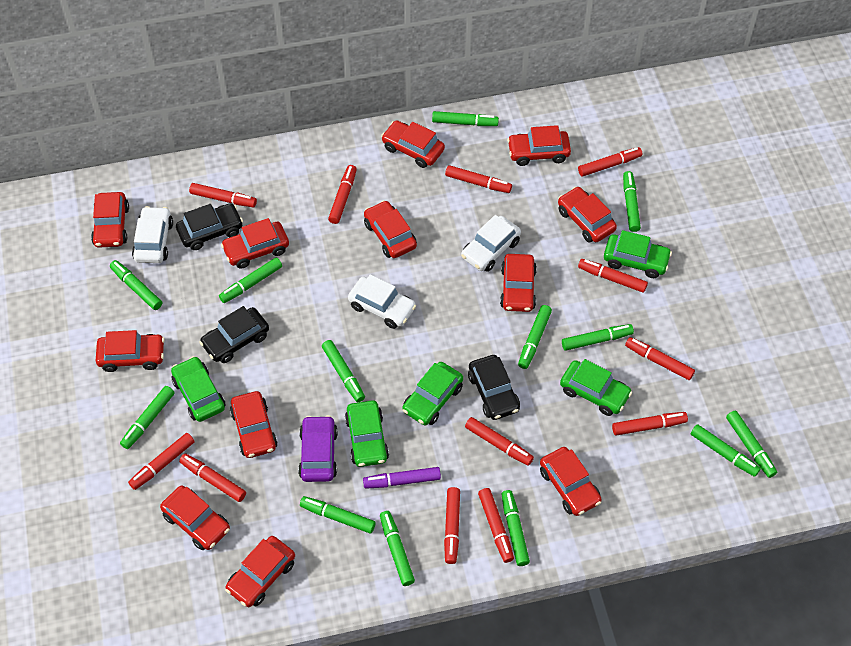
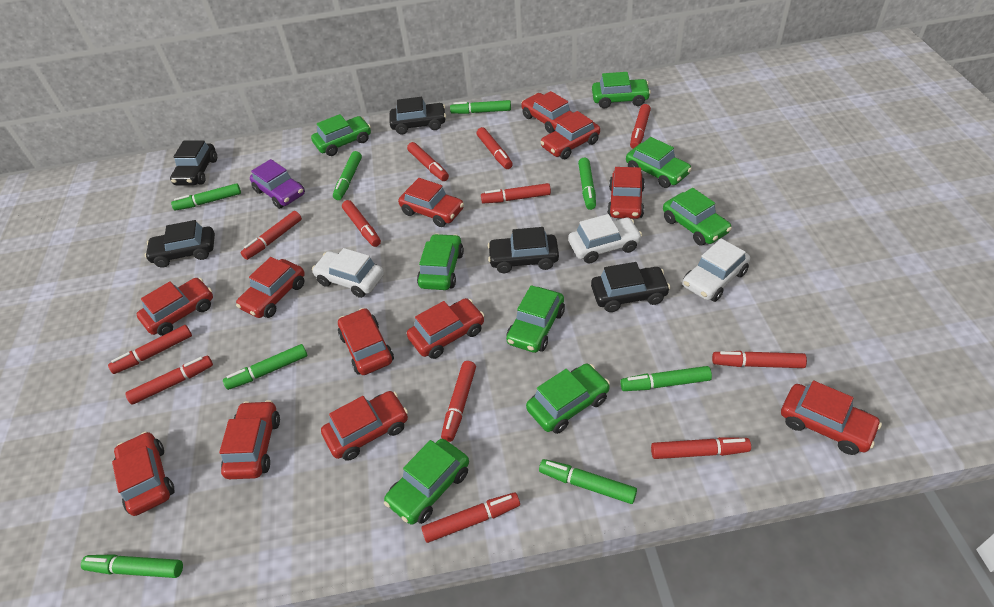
black car: [176,203,243,250] [199,306,269,363] [468,355,520,420] = 3 -> [145,220,215,268] [170,140,217,185] [390,97,446,135] [488,227,559,273] [591,262,670,312] = 5
green car: [171,356,226,422] [345,400,389,467] [402,362,463,425] [560,359,632,416] [604,230,672,278] = 5 -> [311,114,371,156] [384,439,469,525] [417,233,464,290] [506,285,565,353] [526,364,610,434] [592,72,651,109] [626,137,692,188] [663,188,732,246] = 8
green marker: [110,260,162,310] [120,386,175,449] [219,257,282,303] [300,496,376,534] [322,340,365,402] [380,511,415,586] [432,111,499,126] [502,490,530,566] [518,305,552,369] [562,324,634,351] [623,171,641,232] [691,424,761,477] [726,410,777,478] = 13 -> [81,554,183,578] [171,183,241,211] [223,344,308,390] [333,151,362,200] [450,100,511,114] [539,459,637,504] [578,158,596,210] [620,366,712,391] = 8
purple marker: [363,467,441,489] = 1 -> none = 0

